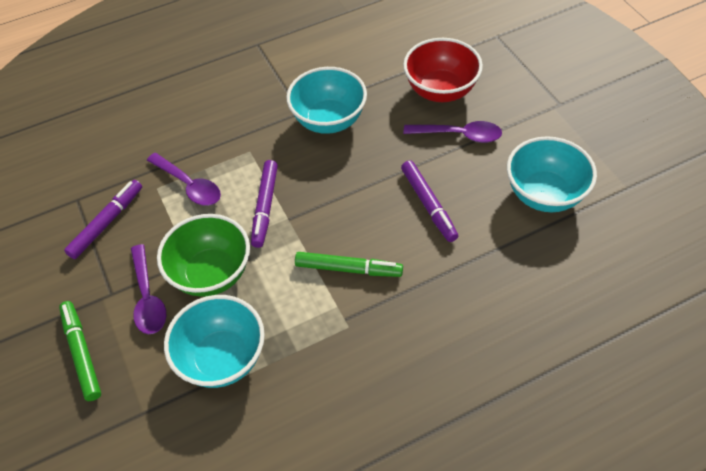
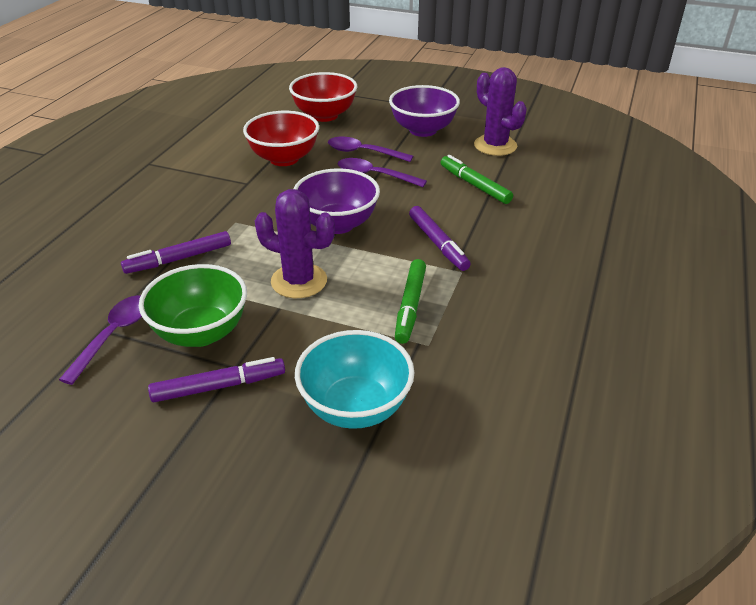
purple bowl: none = 0 -> [294,168,380,234] [389,85,460,137] = 2
purple cactus: none = 0 -> [255,189,335,298] [474,67,527,156] = 2
red bowl: [403,38,483,102] = 1 -> [243,111,319,166] [289,72,357,122] = 2
turquoise bowl: [164,295,265,388] [286,67,367,134] [507,136,597,212] = 3 -> [295,330,415,429] = 1

